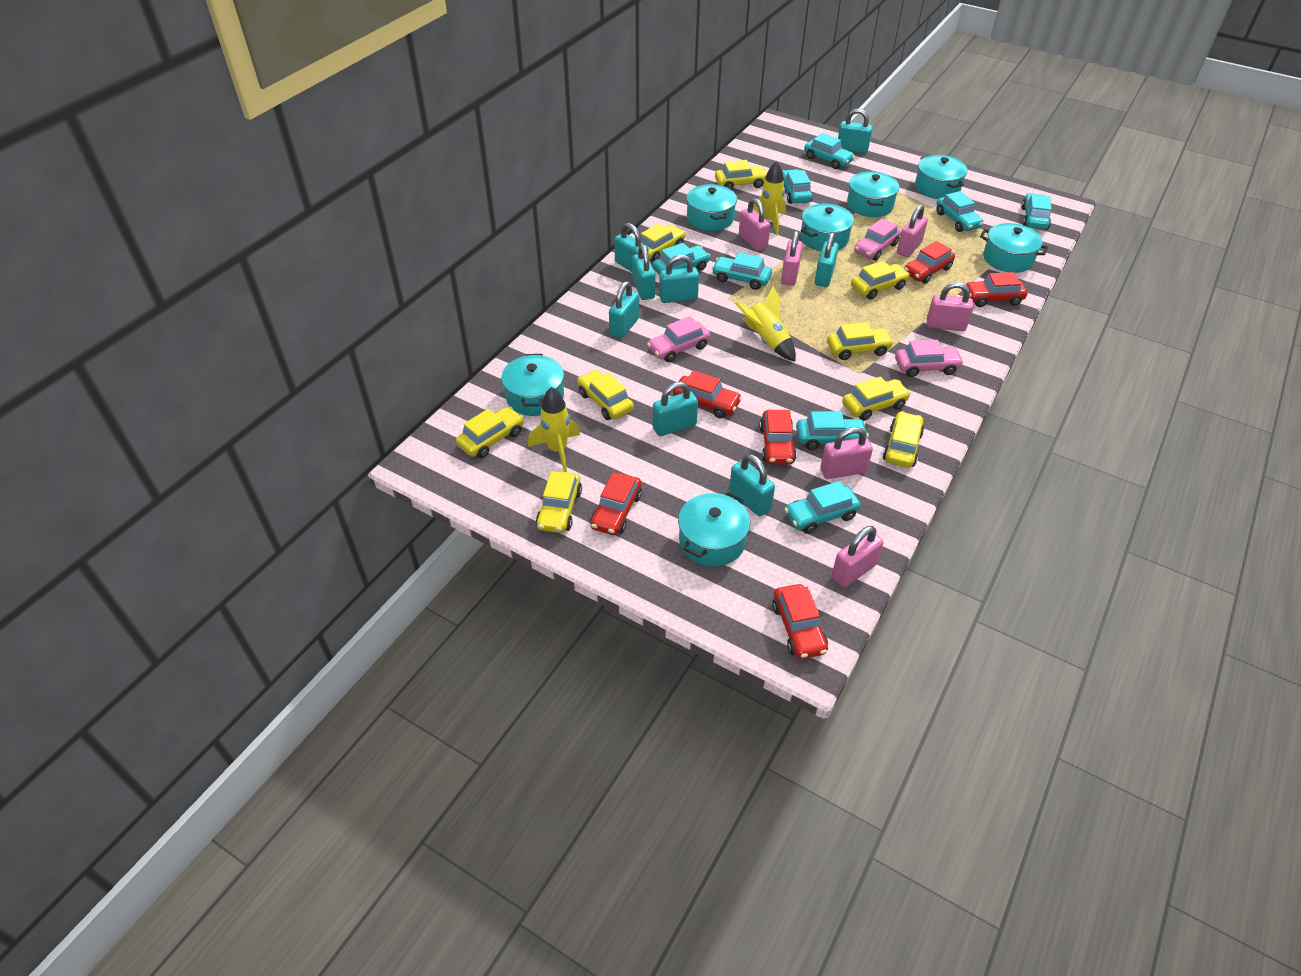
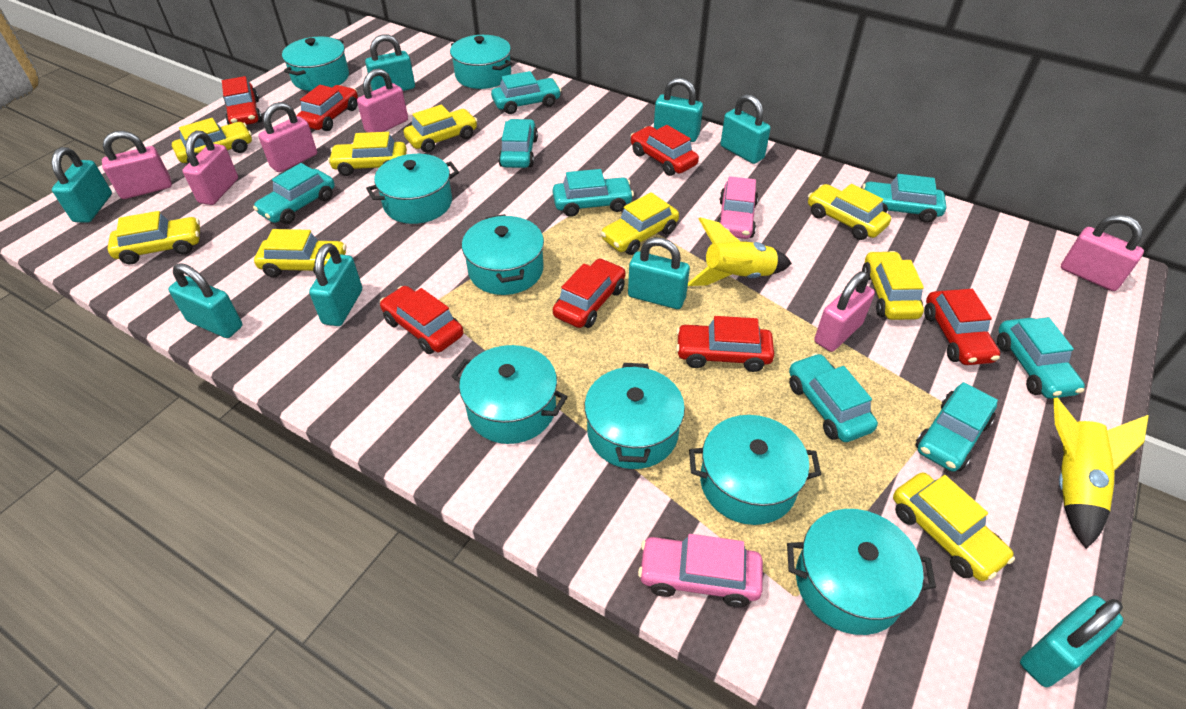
pink car: [647,316,710,362] [854,218,901,261] [895,340,964,377] = 3 -> [638,534,763,607] [717,176,758,239] = 2
red car: [590,472,642,535] [673,370,742,418] [759,410,796,465] [772,584,828,659] [904,241,955,284] [965,272,1027,307] = 6 -> [222,76,262,125] [297,85,358,131] [380,286,464,354] [553,258,626,328] [630,125,699,176] [676,316,774,372] [924,289,1000,365] = 7
turquoise pot: [501,354,564,416] [678,492,750,567] [686,184,737,231] [800,204,854,251] [847,171,899,217] [915,155,967,199] [980,223,1048,273] = 7 -> [282,37,349,91] [366,154,459,224] [450,35,512,89] [452,345,568,444] [462,214,544,295] [584,363,685,469] [689,415,821,525] [787,509,936,635] = 8
yellow rocket: [528,387,580,472] [736,286,796,361] [753,161,786,235] = 3 -> [688,217,792,286] [1053,397,1149,549] = 2

